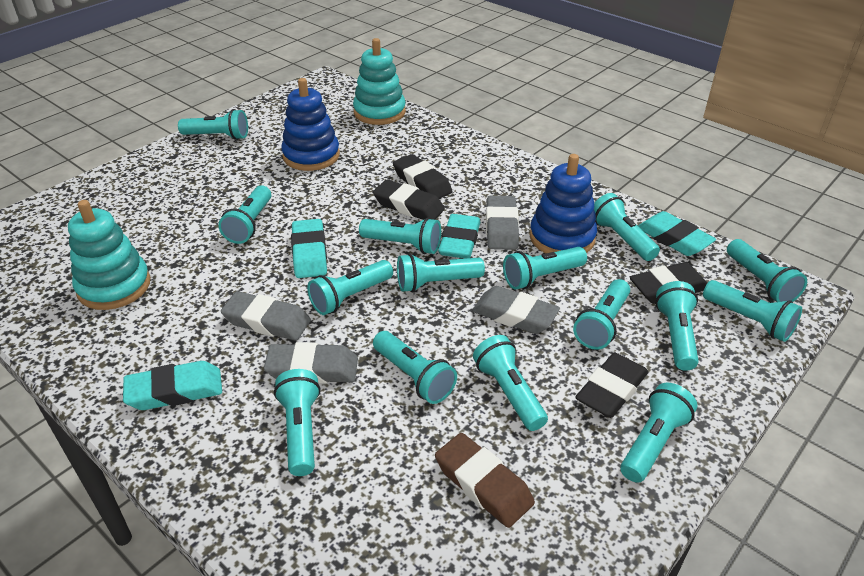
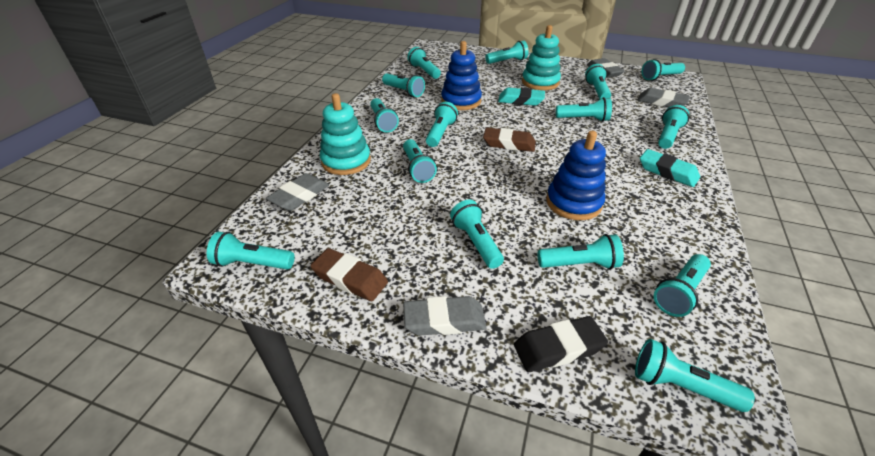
black eraser: [373,179,445,220] [393,154,452,199] [575,353,648,418] [629,262,707,304] = 4 -> [514,316,608,372] = 1
brown eraser: [435,433,535,528] = 1 -> [310,248,388,301] [483,128,536,152] = 2
turquoise eraser: [123,361,222,410] [291,219,327,278] [438,214,481,259] [638,211,716,256] = 4 -> [498,88,545,106] [640,149,700,187] = 2

